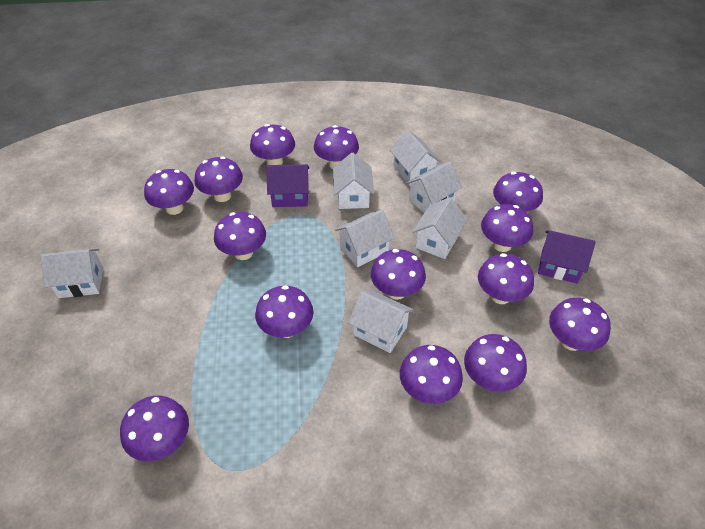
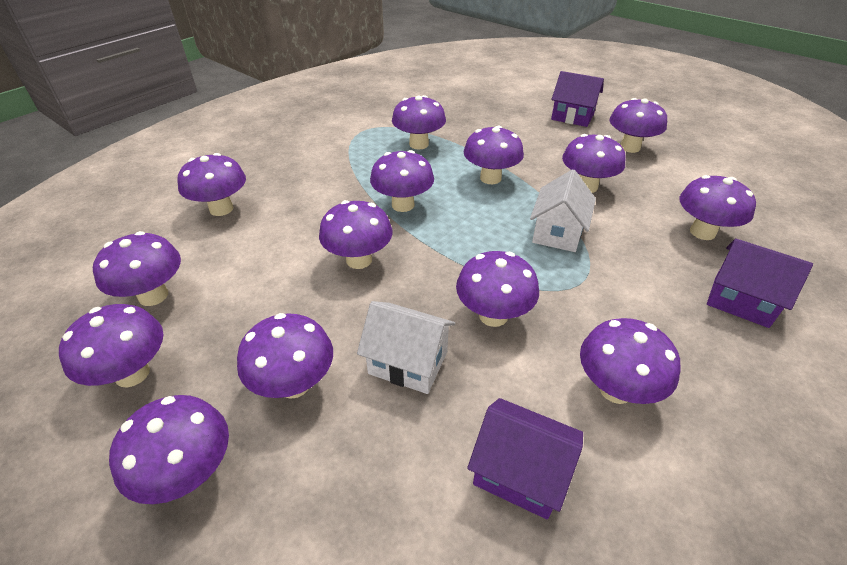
purple house: [266,164,309,207] [538,230,596,283] = 2 -> [467,398,583,520] [551,71,604,127] [707,238,813,328] = 3
white house: [40,248,103,298] [333,153,374,209] [335,210,394,267] [348,290,414,353] [390,130,441,186] [406,162,462,213] [412,197,467,259] = 7 -> [357,301,455,394] [530,169,596,252] = 2

